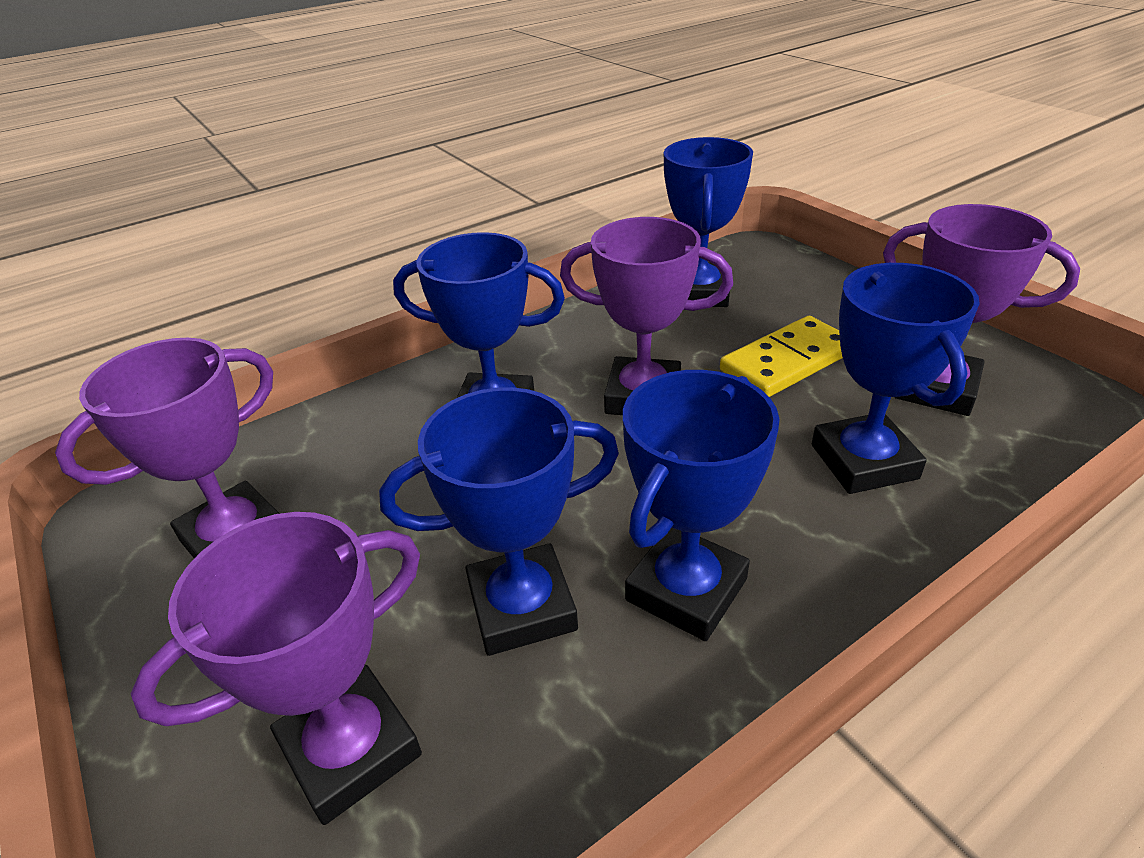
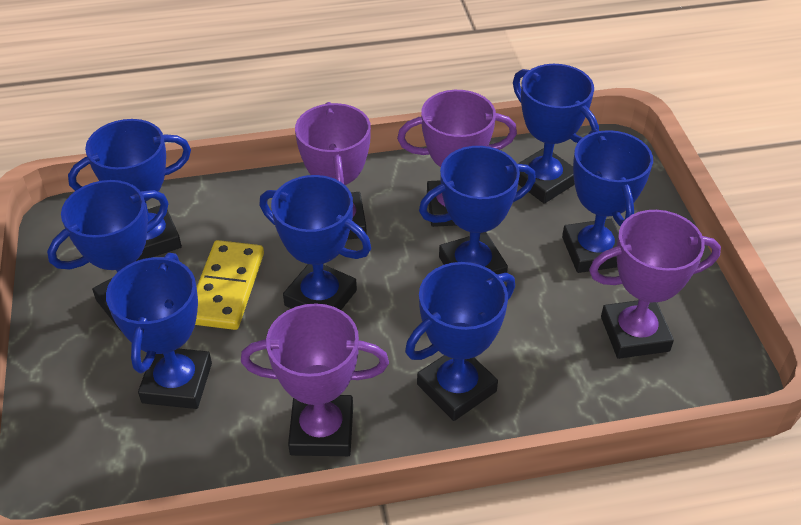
blue trophy: [379,387,619,656] [393,232,565,398] [623,370,780,641] [664,137,753,307] [812,263,980,494] = 5 -> [47,180,168,332] [68,119,191,261] [106,253,212,409] [260,175,371,310] [405,262,515,421] [419,146,536,274] [513,64,599,204] [562,129,653,273] = 8

